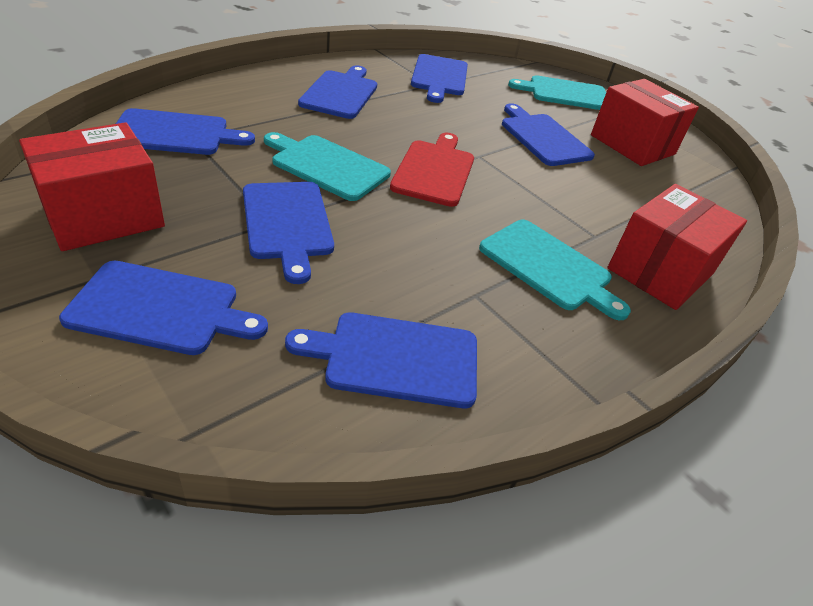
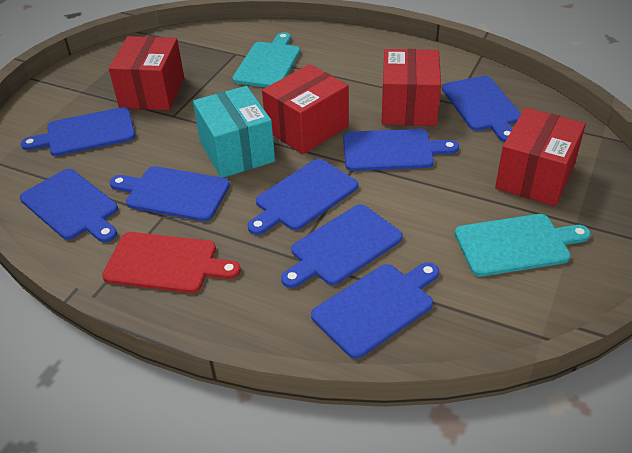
blue cutting board: [59,261,268,355] [116,108,255,155] [243,182,334,284] [285,312,477,408] [298,65,377,119] [411,54,468,103] [502,103,595,166] = 7 -> [20,169,118,242] [21,107,135,156] [110,166,230,221] [248,159,358,235] [281,204,403,288] [311,262,439,359] [343,129,459,171] [442,76,521,142] = 8
red box: [19,122,165,251] [591,79,699,166] [607,184,747,310] = 3 -> [109,36,184,110] [262,64,349,154] [381,49,441,126] [495,108,586,207] = 4
turquoise box: none = 0 -> [193,86,275,178] = 1
turquoise cutting board: [264,132,391,201] [479,220,631,320] [508,75,606,110] = 3 -> [232,32,300,87] [455,214,591,277] = 2

